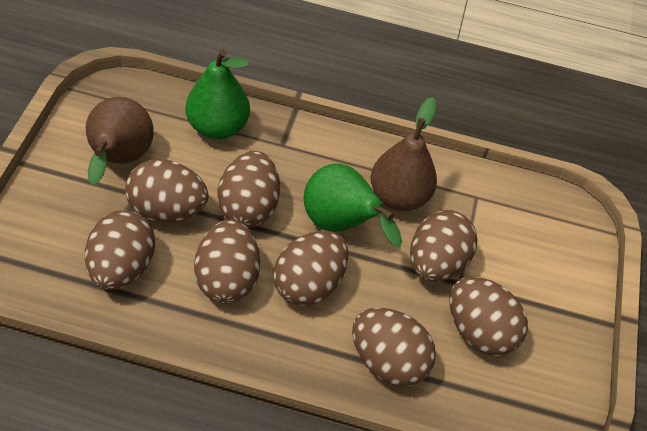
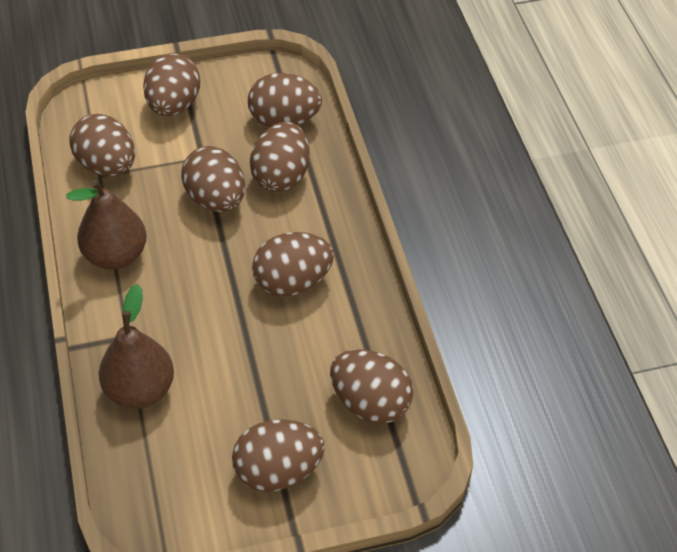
green pear: [186,49,250,139] [304,163,402,247] = 2 -> none = 0

